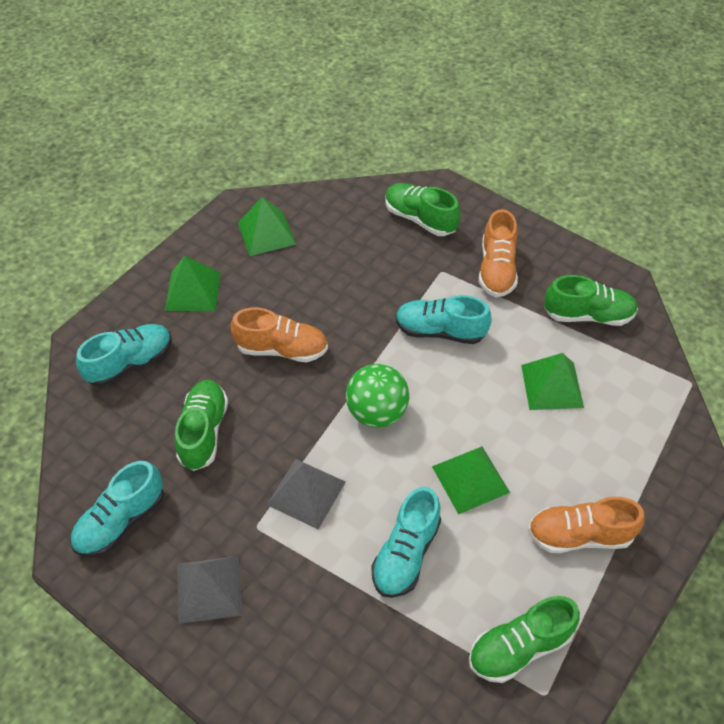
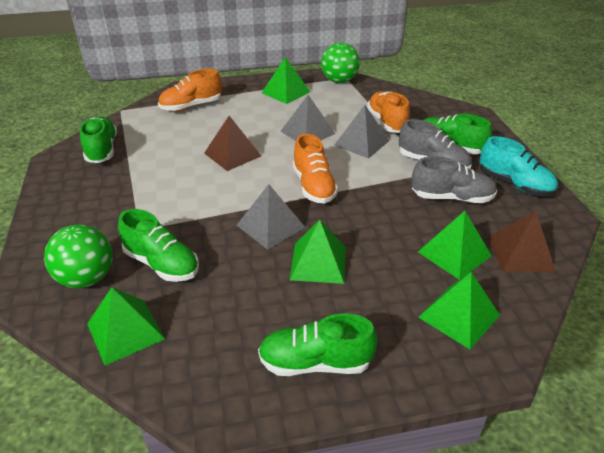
brown pyramid: none = 0 -> [204,116,261,171] [489,210,556,272] = 2
green ball: [346,364,409,428] = 1 -> [44,224,113,288] [321,43,360,83] = 2
green pyramid: [165,256,221,311] [238,197,296,256] [432,446,510,515] [521,353,584,410] = 4 -> [87,287,165,366] [262,57,310,104] [290,220,346,284] [418,211,492,280] [418,272,500,349] = 5
grey pyramid: [177,556,242,624] [267,459,346,529] = 2 -> [237,184,305,250] [281,95,335,141] [334,105,389,159] = 3
grey shoe: none = 0 -> [399,119,472,169] [411,156,497,203] = 2
turquoise shoe: [70,461,164,557] [76,324,172,386] [371,487,441,598] [395,295,492,344] = 4 -> [480,136,558,196] = 1

